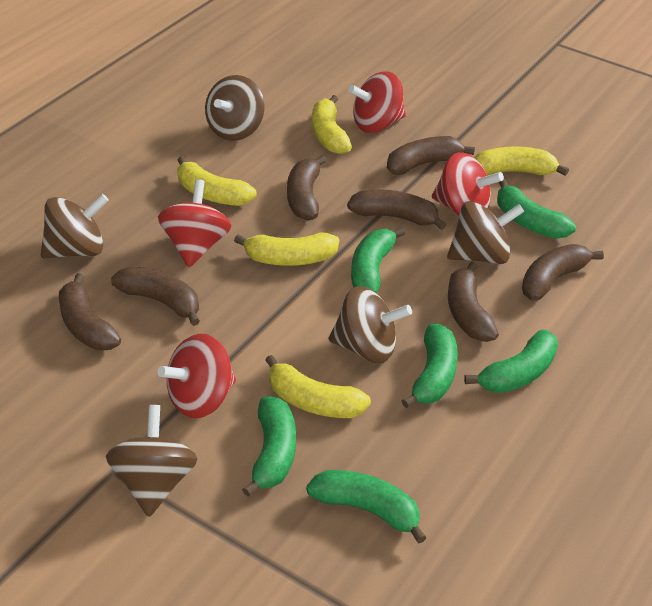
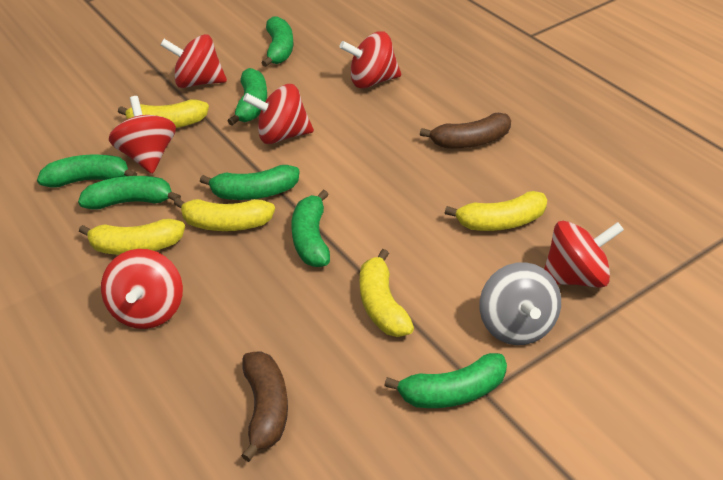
brown banana: [59,273,121,350] [111,267,200,326] [287,155,327,221] [347,189,447,230] [387,136,475,175] [448,262,499,342] [522,244,604,301] = 7 -> [241,351,288,462] [420,113,511,148] = 2
brown spinning top: [41,194,109,259] [106,405,198,517] [205,75,265,141] [329,286,412,363] [447,201,524,264] = 5 -> none = 0
green banana: [242,396,296,497] [306,470,427,543] [351,227,405,294] [402,324,458,408] [464,330,558,393] [497,179,576,239] = 6 -> [37,155,137,188] [78,176,181,210] [200,165,299,200] [228,68,267,126] [262,16,293,67] [291,190,330,267] [384,353,507,408] = 7
grey spinning top: none = 0 -> [480,262,561,345] = 1
red spinning top: [157,334,236,418] [158,179,231,267] [348,71,406,133] [432,152,504,216] = 4 -> [101,249,183,329] [109,96,176,174] [160,34,227,88] [243,84,314,144] [340,31,401,88] [544,221,624,288] = 6

